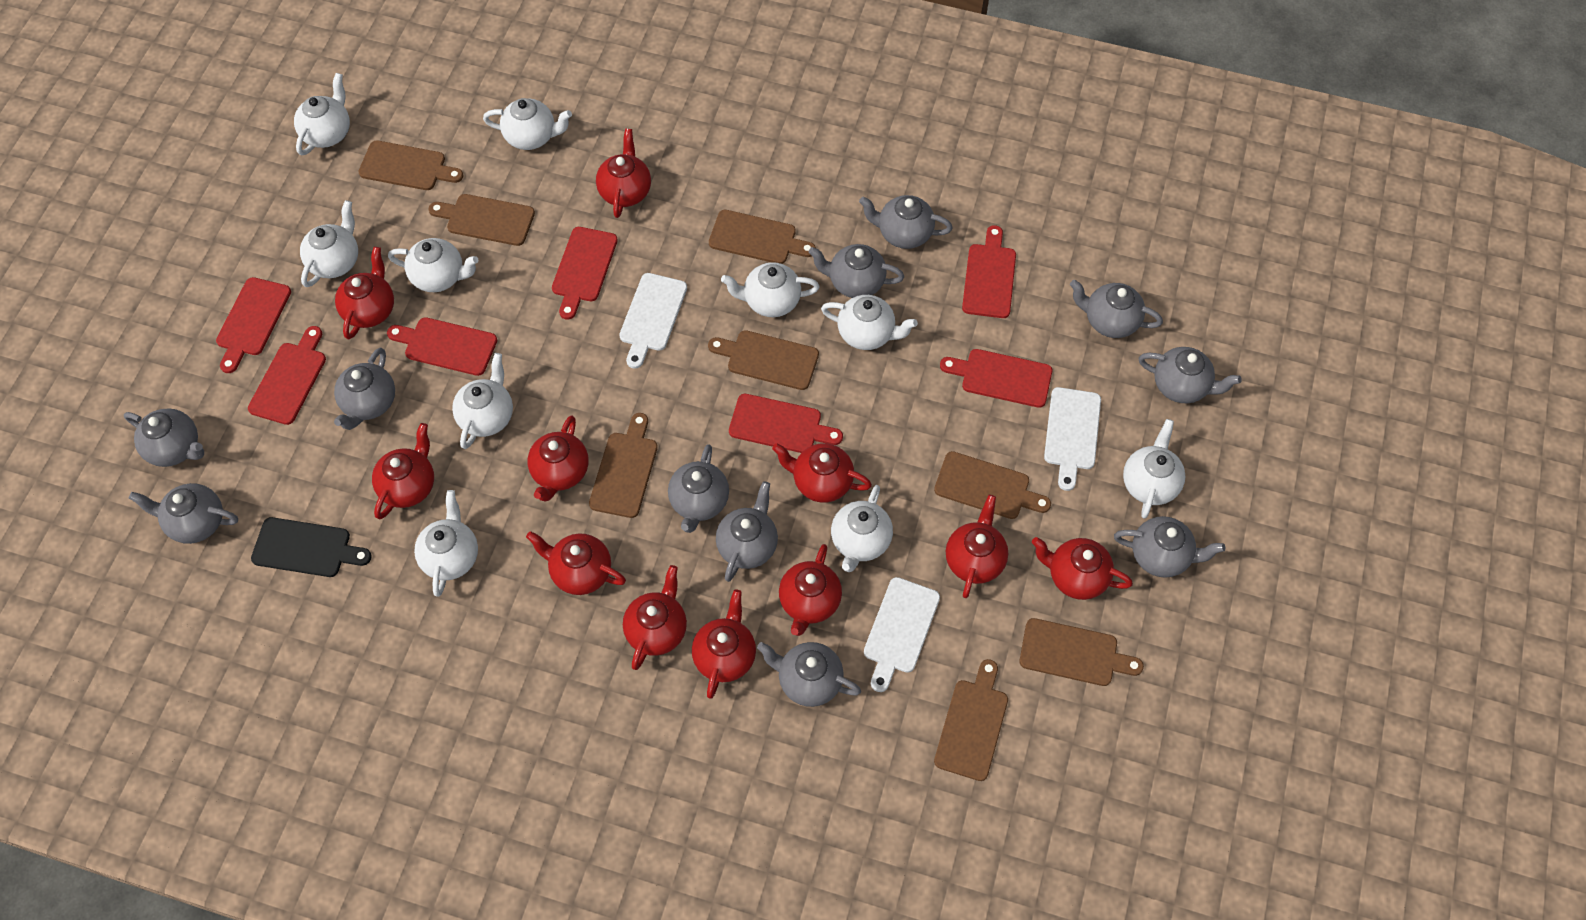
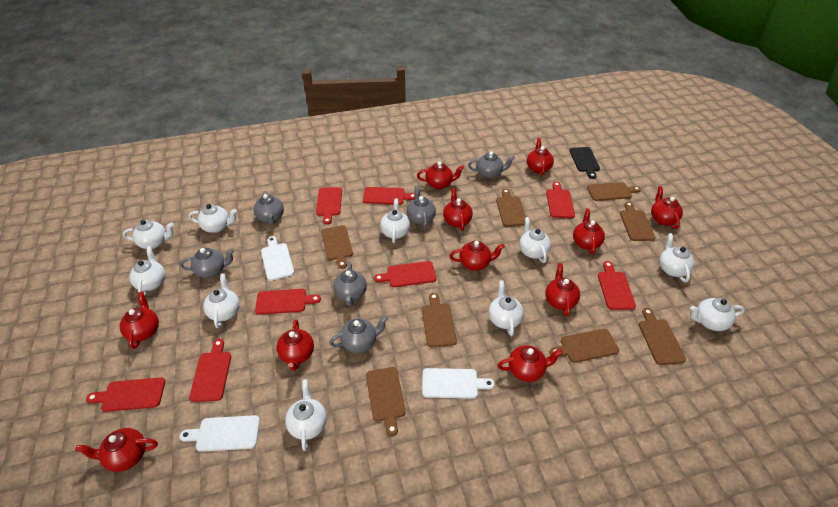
grey teapot: [124,408,204,467] [129,483,238,544] [334,348,395,430] [668,444,729,533] [716,481,778,582] [757,642,861,707] [809,244,904,298] [859,195,953,249] [1070,280,1163,338] [1114,516,1225,578] [1139,347,1242,403] = 11 -> [180,248,234,278] [254,191,284,224] [329,315,388,353] [333,263,367,306] [407,186,436,228] [468,152,515,179] = 6
red cutting board: [216,277,291,373] [248,326,326,425] [387,317,497,376] [552,227,618,320] [729,394,843,453] [940,349,1052,408] [962,225,1016,318] = 7 -> [86,377,165,412] [189,339,231,402] [255,289,321,315] [316,187,342,225] [363,187,415,205] [374,261,436,287] [546,182,575,218] [598,261,636,310] = 8

